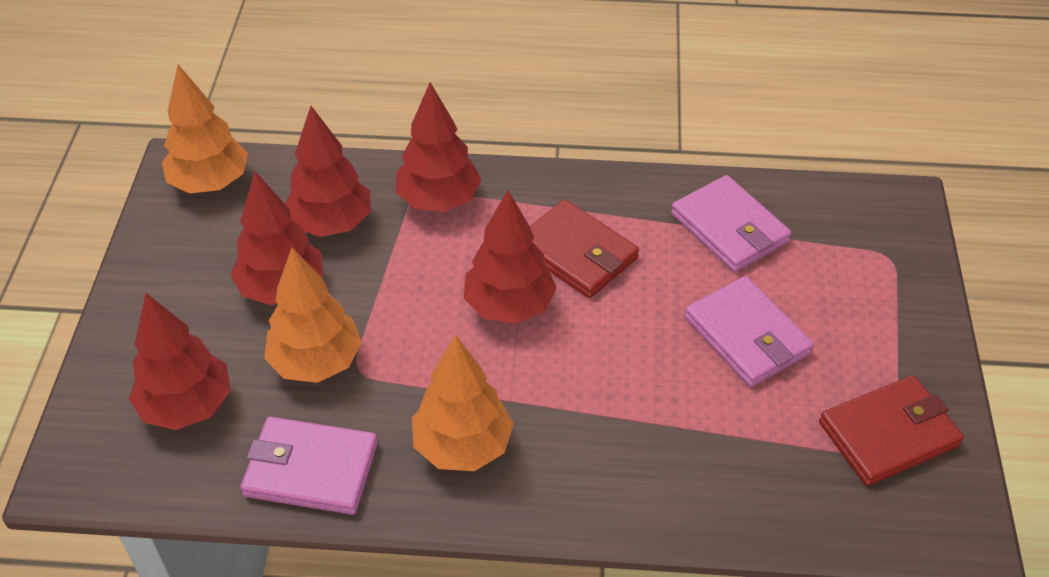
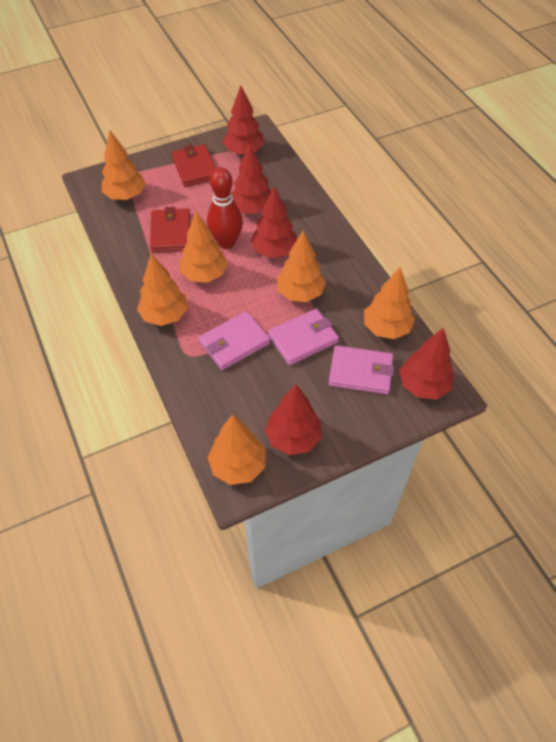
orange tree: [162,65,248,194] [264,248,362,383] [412,335,514,471] = 3 -> [102,130,146,200] [137,254,188,326] [180,211,228,283] [207,414,266,485] [277,231,326,302] [364,267,415,339] = 6
red bowling pin: none = 0 -> [207,167,243,249] = 1

